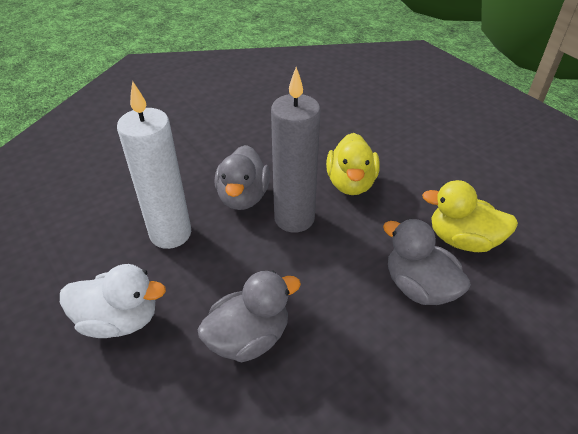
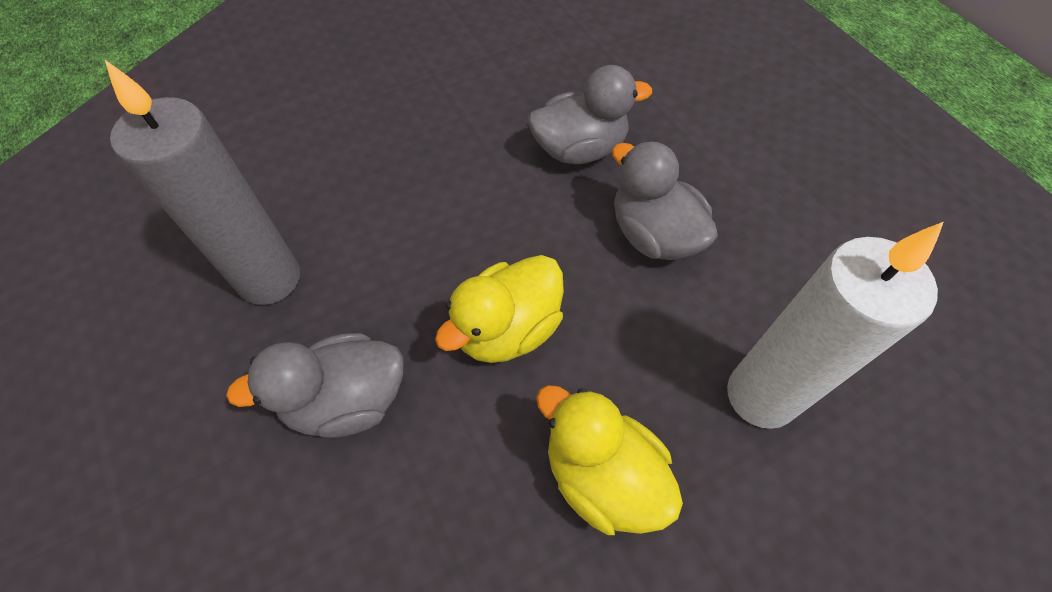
white duck: [60,264,166,338] = 1 -> none = 0

